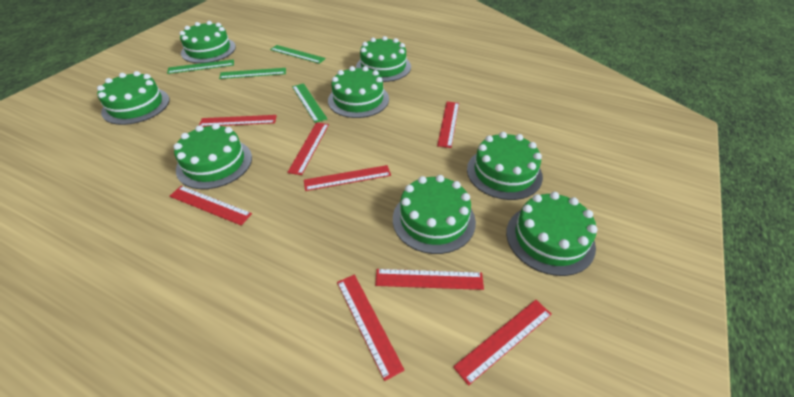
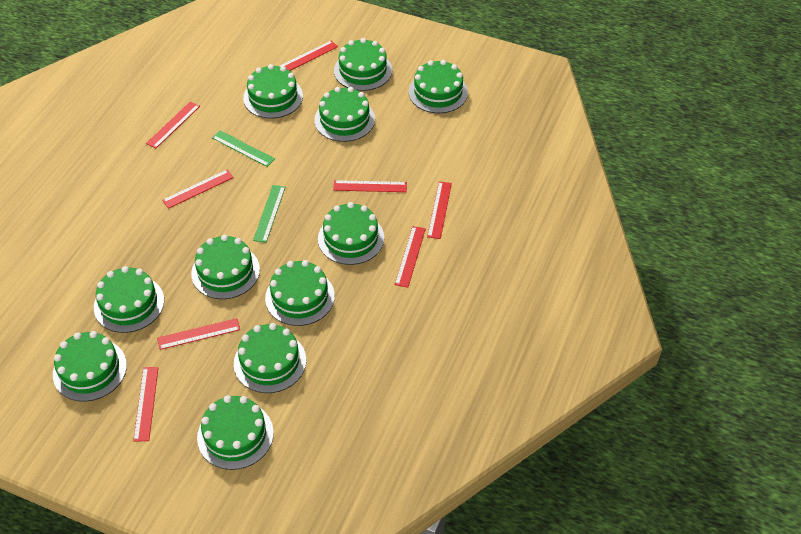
green cake: [97,71,169,125] [174,123,252,189] [179,21,236,63] [328,66,389,118] [356,36,411,82] [393,175,476,254] [467,132,543,200] [506,192,597,276] = 8 -> [53,331,127,402] [94,266,164,333] [191,234,260,299] [197,395,274,470] [234,323,306,393] [243,64,303,118] [265,260,335,326] [314,87,375,142] [318,202,384,265] [334,38,392,91] [409,60,468,113] = 11
green ruler: [167,59,234,74] [219,68,286,79] [270,45,326,64] [292,83,327,123] = 4 -> [212,130,275,167] [253,185,285,243] = 2

